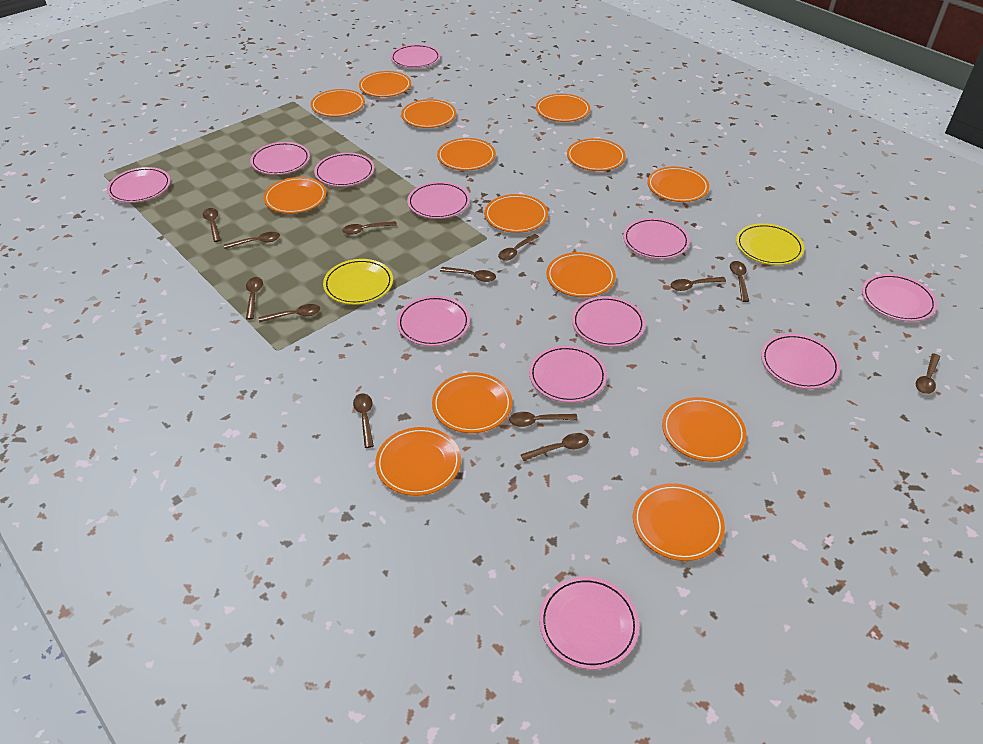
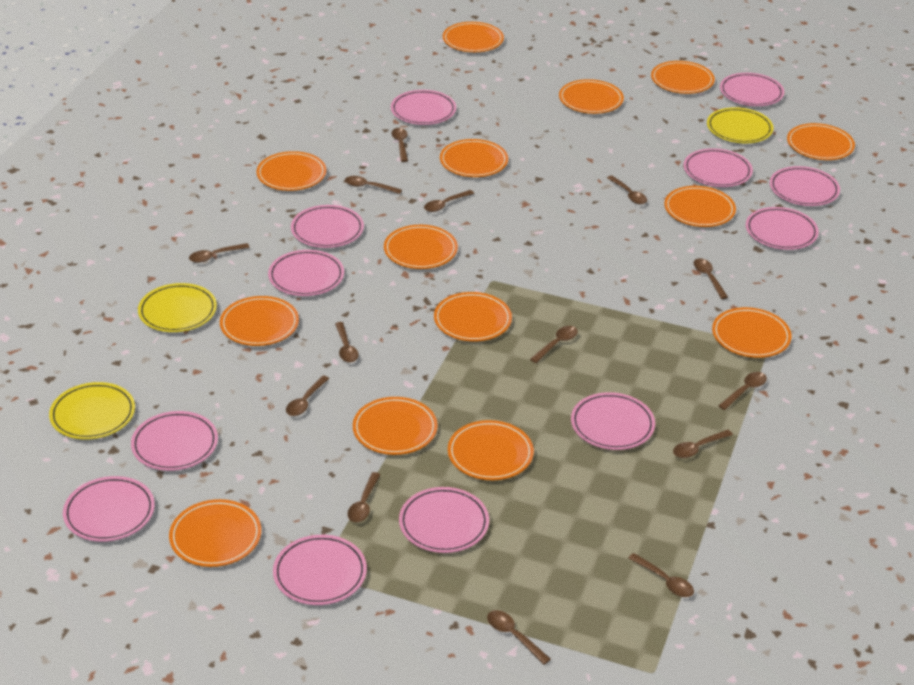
brown spoon: [203,208,221,242] [224,232,280,249] [246,277,263,320] [259,304,320,322] [342,221,397,235] [353,393,374,448] [440,267,496,282] [498,234,539,261] [509,412,578,427] [521,433,589,461] [671,277,726,291] [730,261,749,302] [916,353,940,394] = 13 -> [189,243,250,263] [286,376,329,416] [335,322,359,363] [345,176,402,194] [348,472,381,522] [391,128,408,162] [424,190,474,212] [487,610,551,665] [530,326,578,363] [607,176,647,204] [628,553,694,597] [673,430,733,458] [694,258,728,299] [719,372,767,410] = 14
yellow plate: [323,259,393,305] [736,223,804,265] = 2 -> [49,382,135,440] [138,283,217,332] [707,107,774,143] = 3

